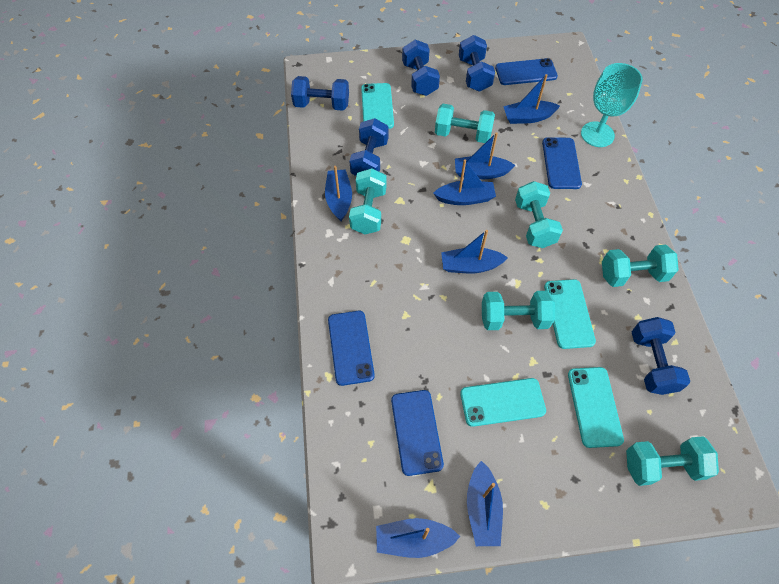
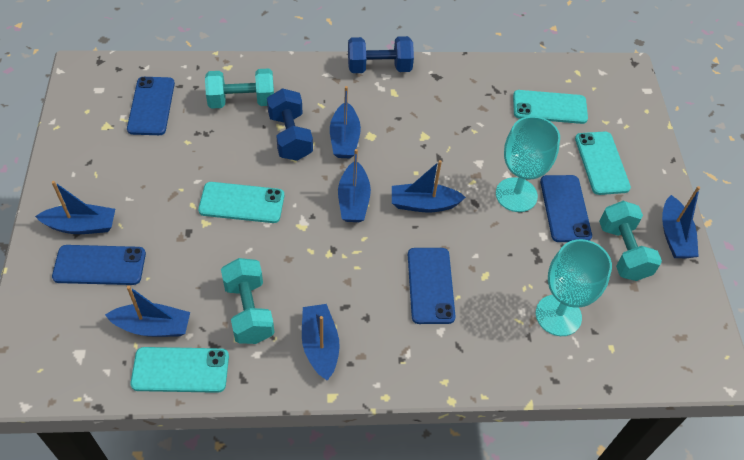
blue dumbbell: [291,76,349,111] [349,118,388,176] [402,40,440,96] [459,35,495,92] [632,317,690,395] = 5 -> [267,88,313,161] [348,36,414,73] = 2
turquoise dumbbell: [349,168,387,234] [435,104,495,143] [482,291,555,330] [515,181,563,248] [602,245,679,287] [626,436,719,486] = 6 -> [205,68,274,109] [221,258,275,344] [599,201,662,281] = 3
turquoise goblet: [581,63,643,147] = 1 -> [496,116,560,212] [536,239,612,336] = 2

